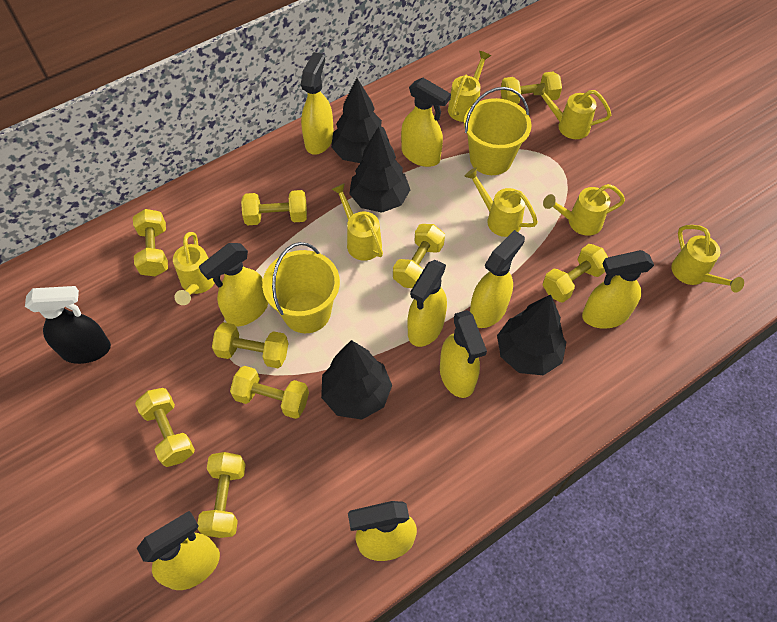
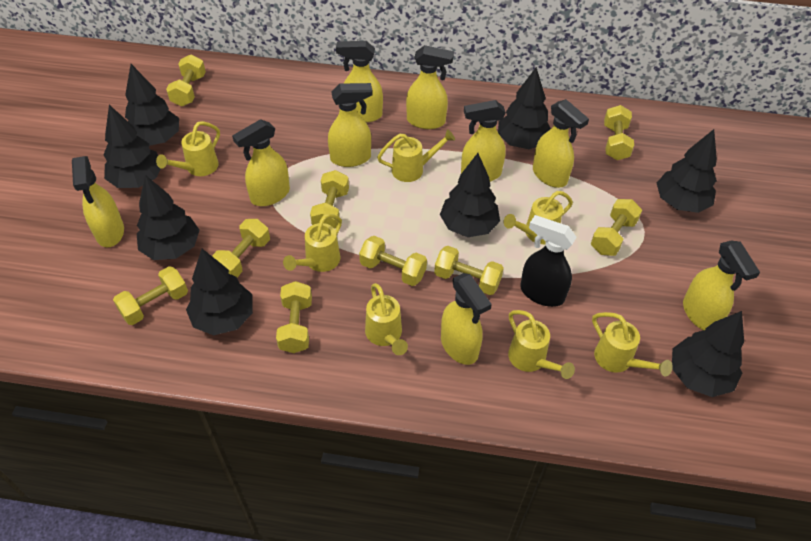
black tree: [321,340,392,420] [331,78,390,163] [349,127,410,213] [497,295,566,375] = 4 -> [104,105,161,188] [125,64,179,146] [137,175,200,260] [186,249,253,335] [440,153,500,237] [498,67,551,149] [657,129,717,213] [672,311,744,397] = 8
yellow bucket: [262,242,340,333] [464,87,532,175] = 2 -> none = 0

